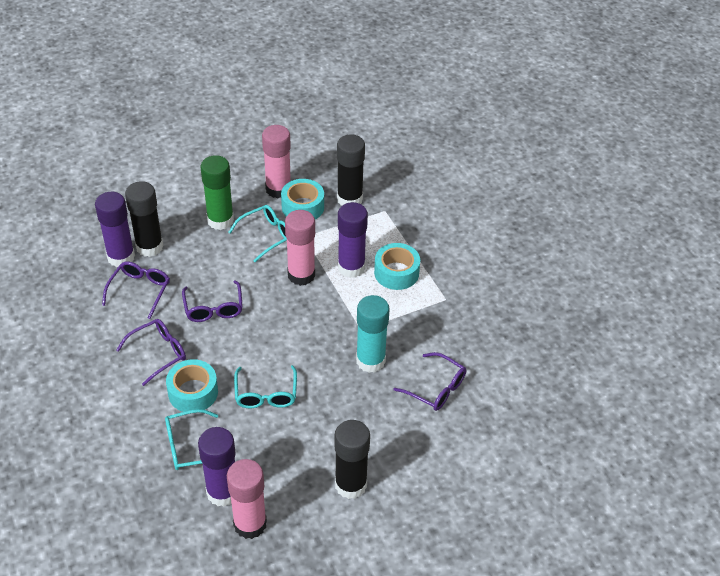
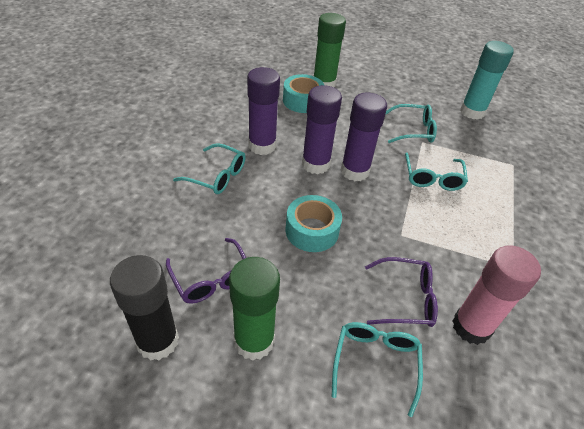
black glue stick: [125,181,163,257] [334,420,370,499] [337,134,365,206] = 3 -> [110,255,179,361] = 1
green glue stick: [200,155,234,230] = 1 -> [229,257,280,361] [313,13,346,87] = 2
pink glue stick: [227,459,267,539] [262,125,291,198] [285,210,315,286] = 3 -> [453,246,541,345] = 1
purple glasses: [102,261,170,319] [116,319,186,386] [182,280,243,322] [393,352,466,411] = 4 -> [166,238,246,304] [365,257,438,327] = 2
turquoise glasses: [165,409,218,470] [228,205,287,262] [234,365,297,408] = 3 -> [173,143,246,194] [332,322,423,417] [385,104,437,143] [405,153,468,191] = 4
turquoise tape: [166,359,218,412] [281,179,324,220] [374,243,420,290] = 3 -> [283,74,324,113] [286,195,342,252] = 2

